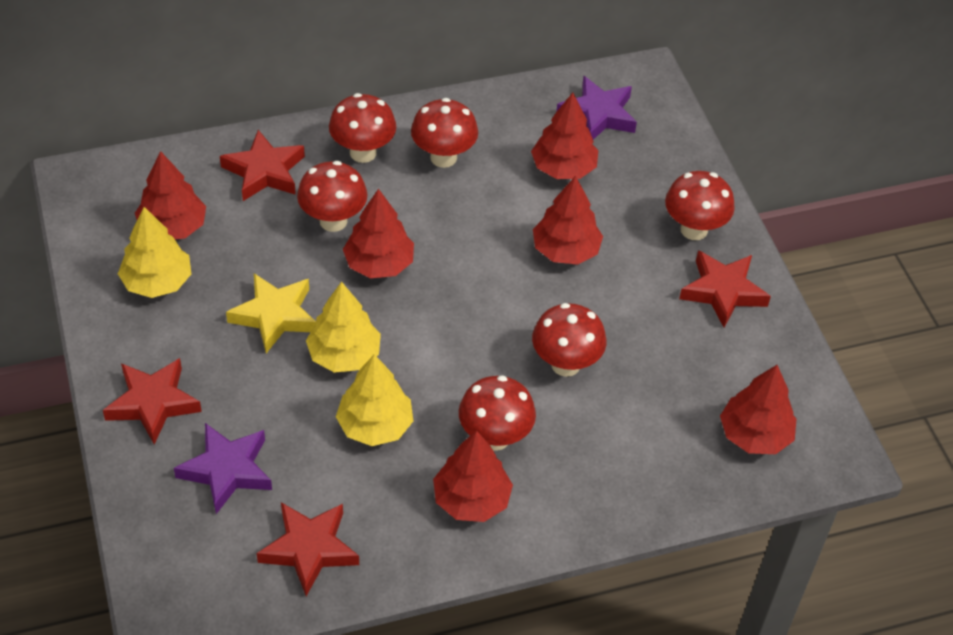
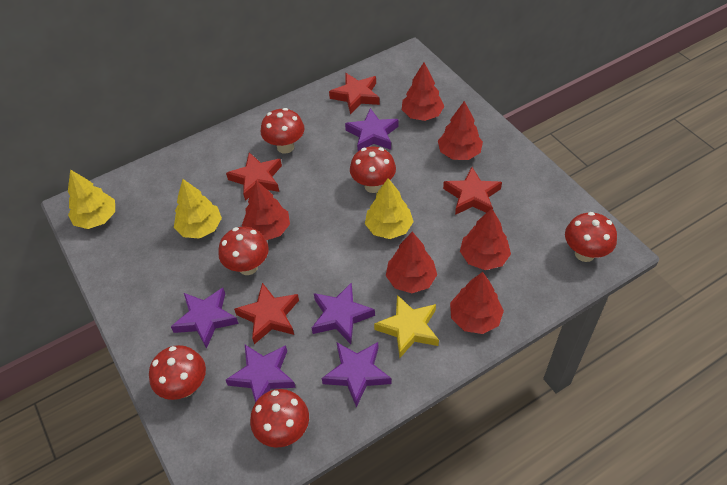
purple star: [174,423,272,514] [556,76,637,140] = 2 -> [171,288,239,349] [226,345,296,403] [312,282,375,344] [322,342,392,407] [345,108,399,151] = 5

